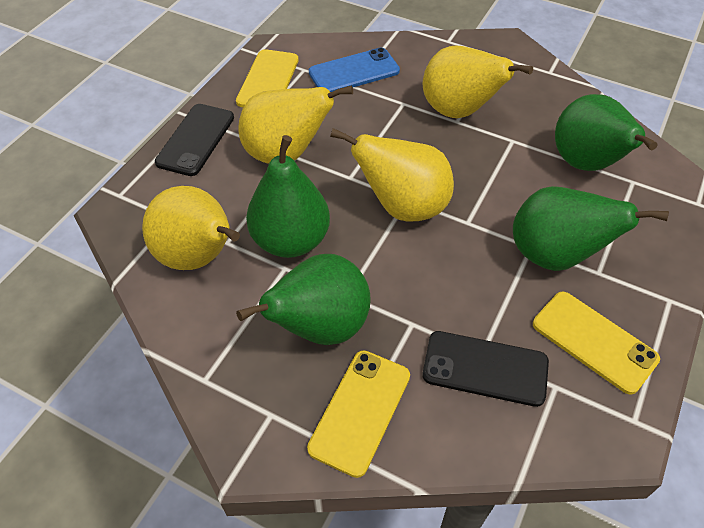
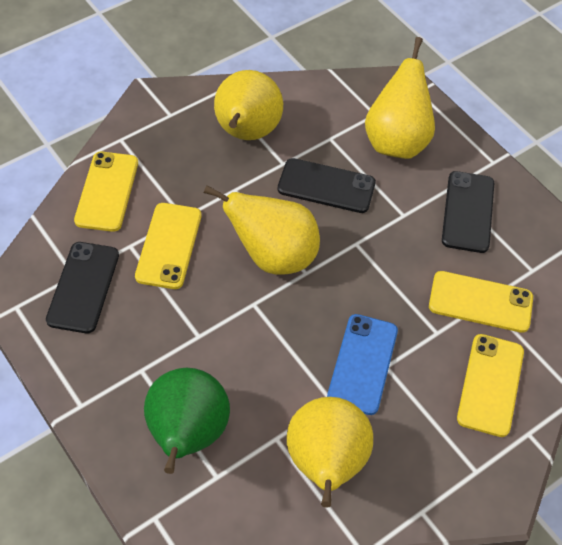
black phone: [155,104,234,176] [422,331,549,407] = 2 -> [46,242,119,333] [278,158,376,213] [442,171,494,253] = 3
green pear: [236,254,371,345] [246,135,330,258] [513,186,669,271] [555,94,658,171] = 4 -> [144,368,230,474] = 1
yellow phone: [236,49,299,107] [307,351,410,478] [533,292,660,395] = 3 -> [74,152,138,232] [135,203,201,289] [429,271,533,333] [457,334,524,437] = 4

